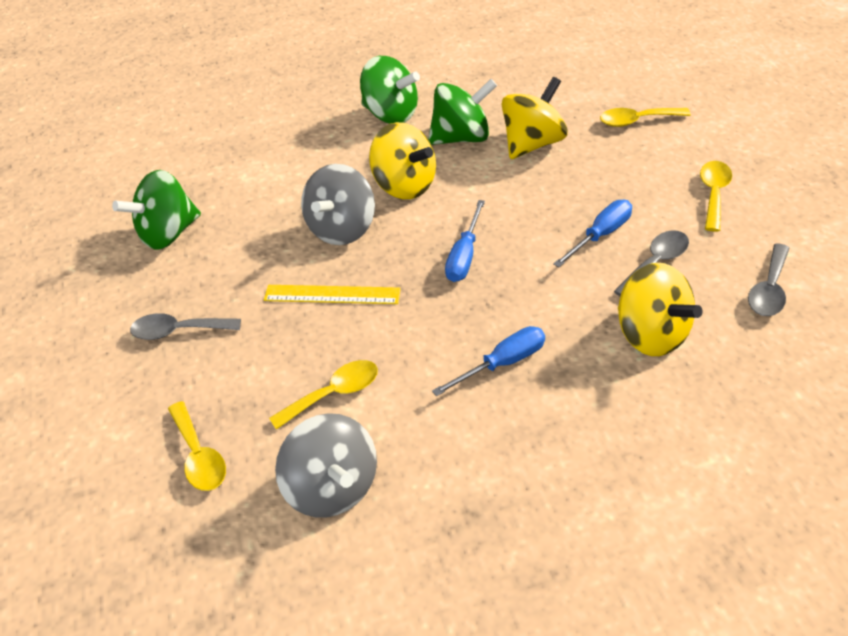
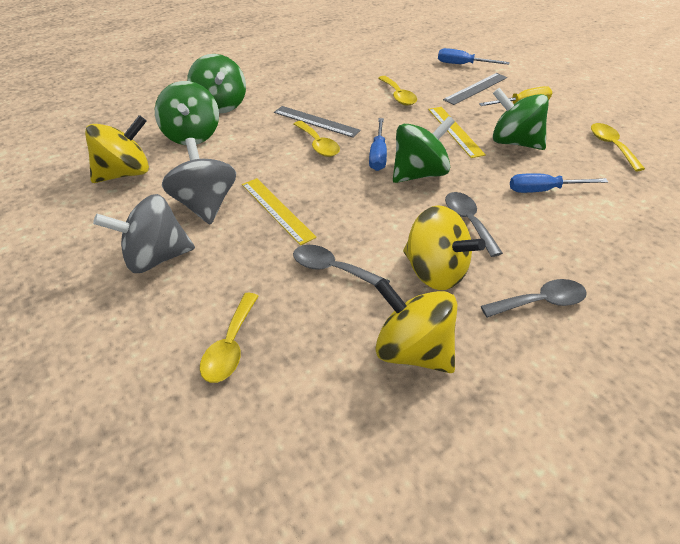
green spinning top: [112,170,201,250] [360,56,420,124] [428,79,497,145] = 3 -> [155,81,219,145] [187,54,246,114] [393,116,455,183] [493,88,549,150] = 4
grey ruler: none = 0 -> [274,106,361,138] [443,73,507,105] = 2
yellow ruler: [264,285,401,304] = 1 -> [242,178,317,245] [428,107,486,158] = 2
yellow screwdriver: none = 0 -> [479,86,552,106] = 1

